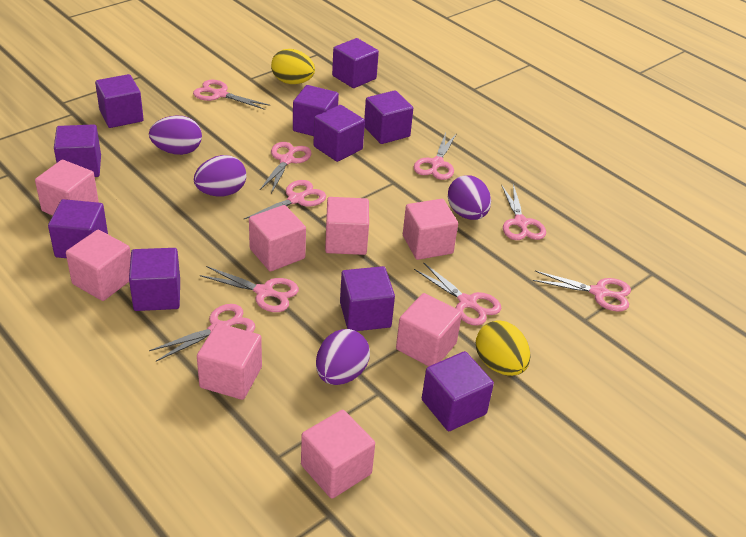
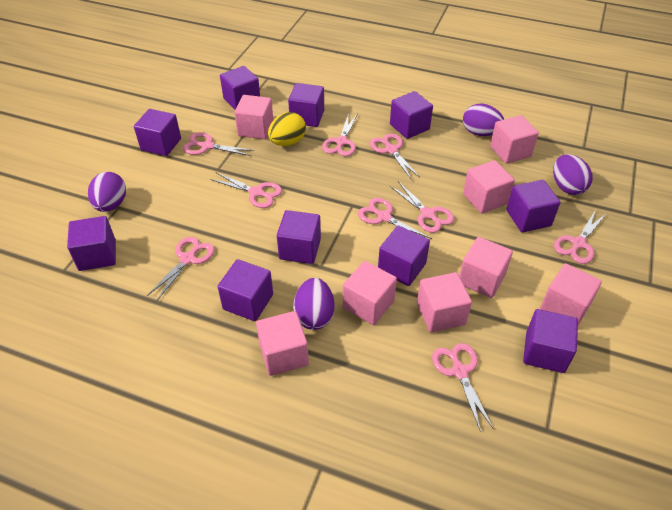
yellow egg: [271,49,315,84] [476,320,531,376] = 2 -> [268,112,306,146] = 1

